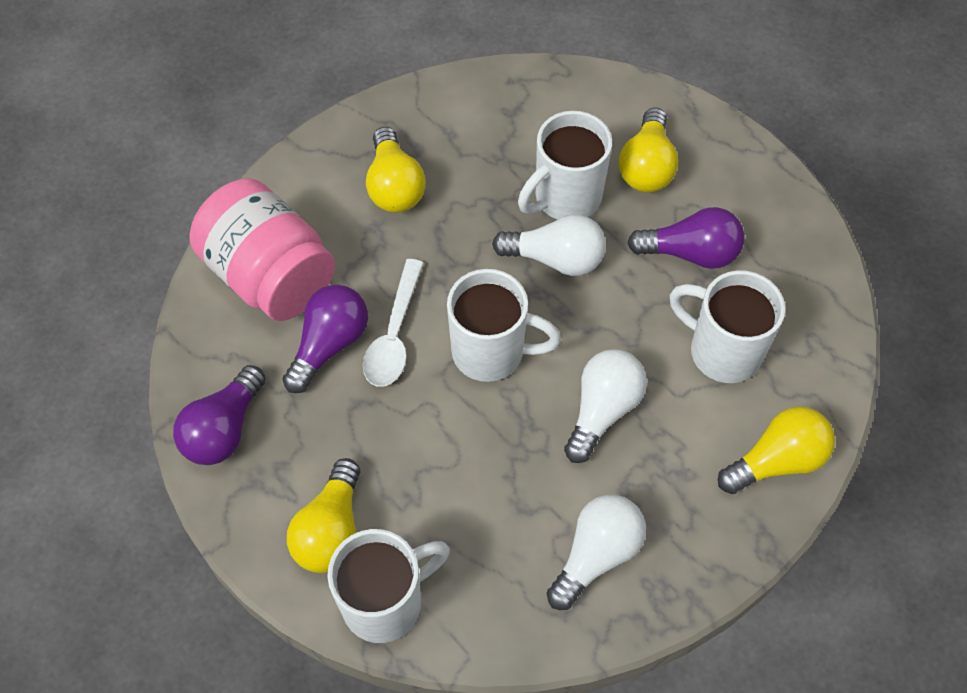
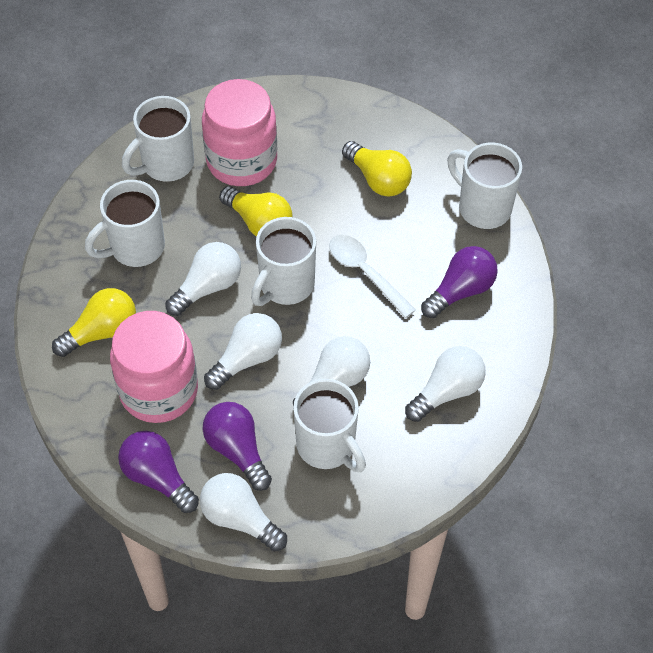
pink jar: [189,178,335,321] = 1 -> [110,311,198,423] [202,79,277,186] = 2
white light bulb: [492,214,606,276] [546,495,646,610] [564,349,647,463] = 3 -> [165,242,241,316] [200,473,287,552] [204,313,282,390] [293,336,370,406] [405,346,486,422] = 5
white mug: [327,529,450,643] [447,269,561,382] [518,111,612,219] [670,270,785,383] = 4 -> [85,180,165,267] [122,96,194,182] [251,217,316,306] [293,379,366,472] [447,143,522,229] = 5
yellow light bulb: [287,458,360,573] [366,127,426,213] [619,108,678,192] [718,406,835,494] = 4 -> [52,288,136,357] [219,186,292,237] [342,141,412,197] = 3

